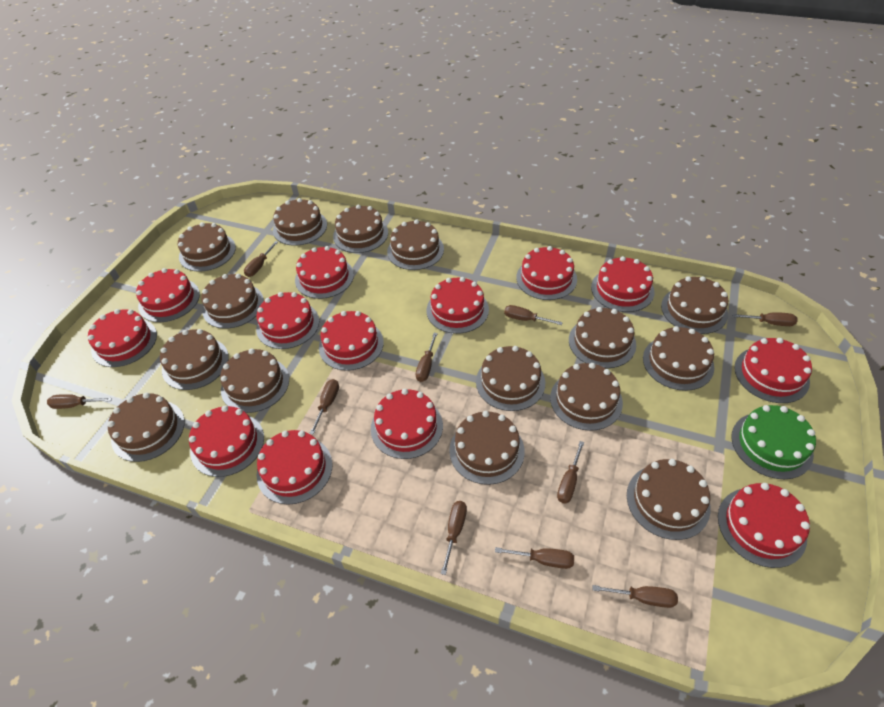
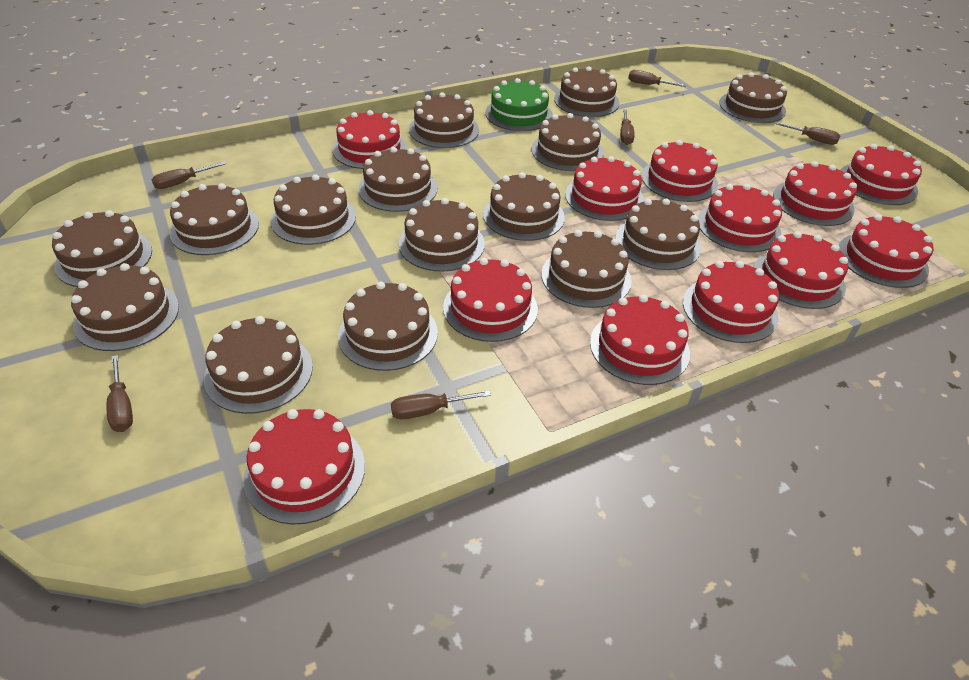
brown screwdriver: [47,394,112,409] [244,241,278,277] [309,379,339,435] [416,333,438,382] [441,501,467,575] [495,547,574,569] [504,305,563,325] [557,441,584,504] [593,585,678,608] [732,312,797,326] = 10 -> [107,355,133,432] [151,161,226,189] [391,390,491,419] [620,109,635,145] [628,70,686,87] [774,121,840,145] = 6
red cake: [88,309,157,367] [136,268,200,322] [189,406,264,477] [256,292,319,349] [257,430,332,505] [295,246,354,299] [319,311,384,371] [371,389,443,459] [427,277,489,334] [516,246,577,300] [591,256,655,312] [718,483,810,568] [734,338,812,403] = 13 -> [243,409,365,525] [333,110,407,169] [443,258,538,342] [565,156,644,221] [590,295,690,385] [642,140,718,202] [683,261,779,343] [698,184,782,252] [754,231,848,309] [773,161,857,226] [839,214,934,288] [840,144,922,205] = 12

